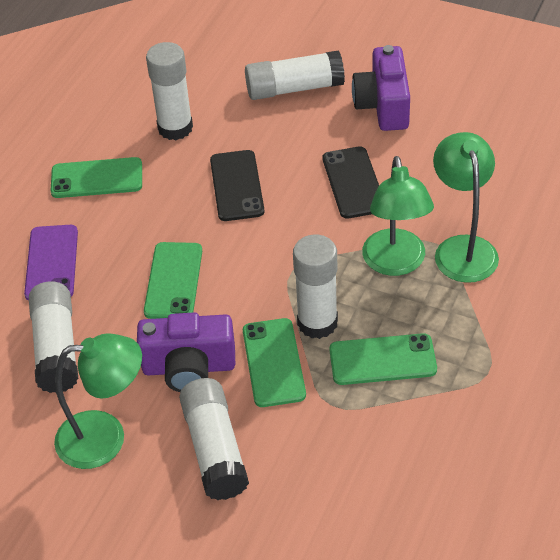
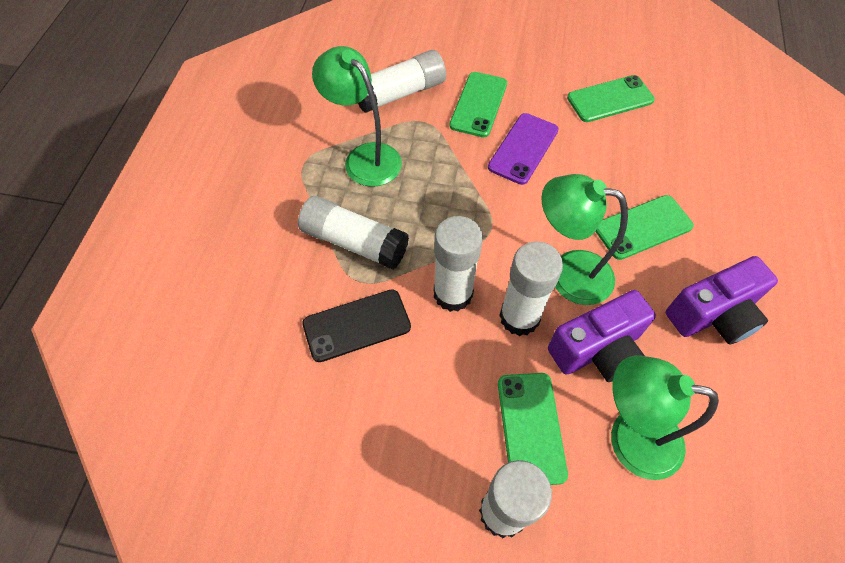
black phone: [210,150,264,221] [323,146,379,219] = 2 -> [302,289,411,362] = 1

